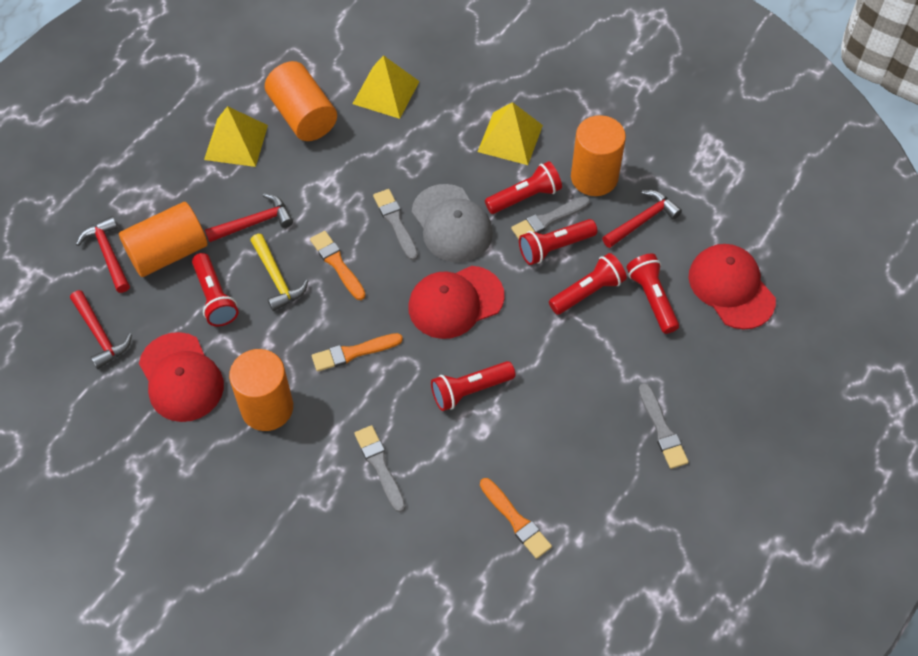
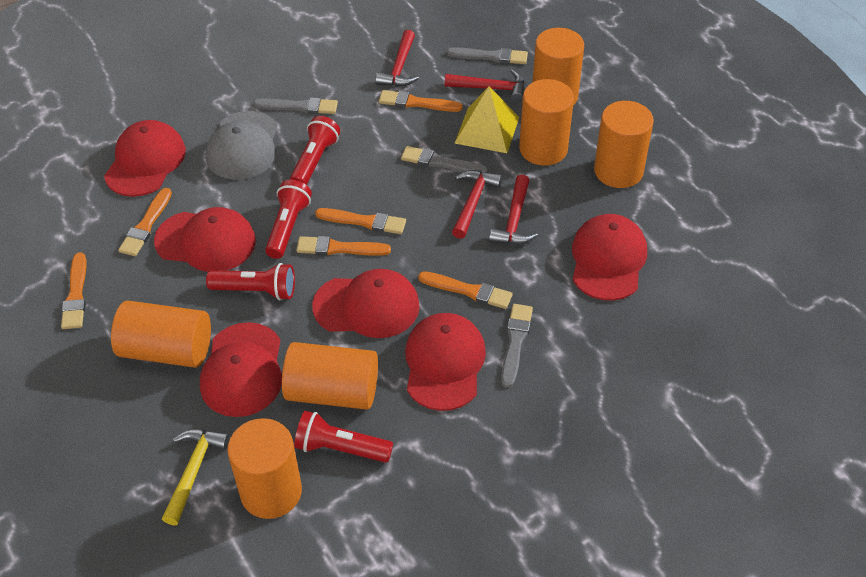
orange brush: [310,231,366,300] [312,333,403,372] [480,478,552,559] = 3 -> [61,252,86,329] [118,188,172,256] [296,236,391,256] [315,208,406,234] [379,90,463,112] [418,271,513,309] = 6
orange cylinder: [119,202,208,277] [229,349,293,431] [265,61,337,141] [571,115,626,196] = 4 -> [111,301,211,368] [227,418,302,519] [282,342,378,410] [519,79,574,166] [532,28,584,106] [594,101,654,188] = 6
red cap: [139,332,224,422] [408,266,505,339] [689,244,776,330] = 3 -> [104,120,186,197] [154,207,256,272] [200,322,282,417] [312,269,420,338] [405,313,486,411] [572,214,647,301] = 6
red flashlight: [192,253,239,326] [431,361,515,411] [485,161,562,214] [519,219,597,265] [549,253,627,315] [626,254,679,334] = 6 -> [206,263,295,300] [265,180,312,259] [290,116,340,185] [294,411,393,463] = 4
yellow pyramid: [204,106,268,167] [353,55,420,119] [478,102,543,165] = 3 -> [455,86,519,153] = 1

